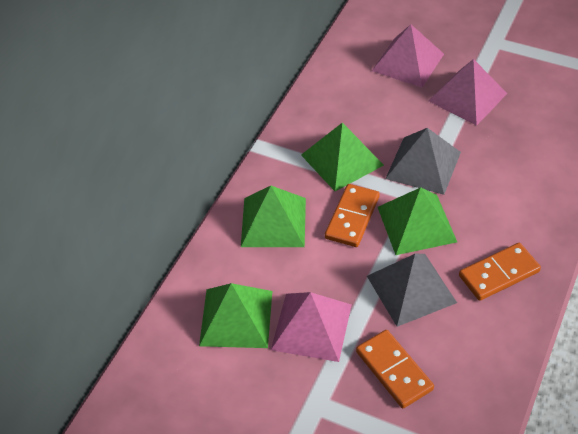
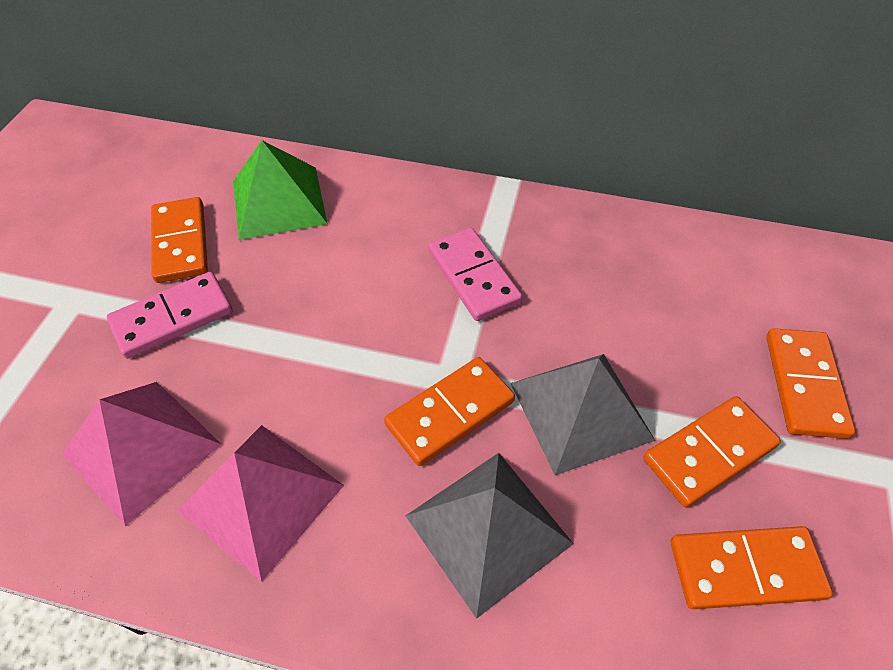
green pyramid: [199,283,272,348] [241,186,306,247] [301,123,384,191] [378,187,457,255] = 4 -> [233,140,328,240] = 1
orange domino: [325,184,380,247] [356,330,434,408] [459,243,541,301] = 3 -> [151,197,208,283] [384,357,515,466] [643,396,781,507] [671,526,833,609] [766,328,855,439] = 5
pink domino: none = 0 -> [107,272,232,359] [428,228,522,321] = 2
pink pyramid: [271,292,352,362] [372,24,444,88] [429,59,508,126] = 3 -> [62,382,222,526] [177,425,344,582] = 2

